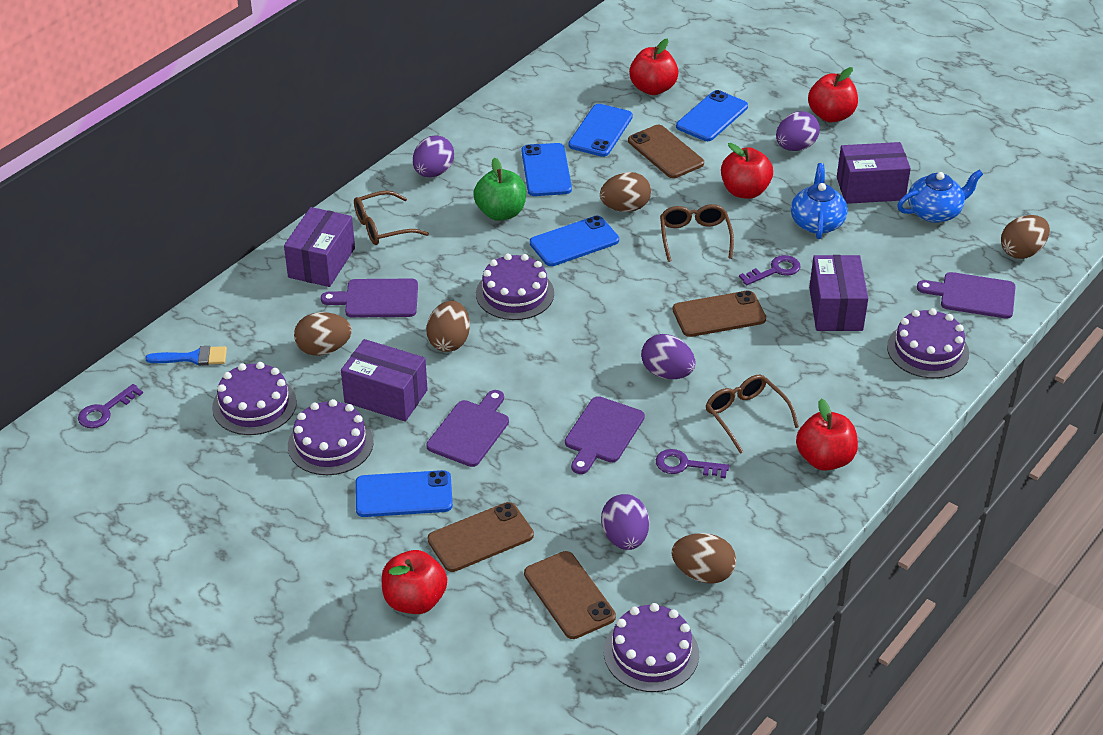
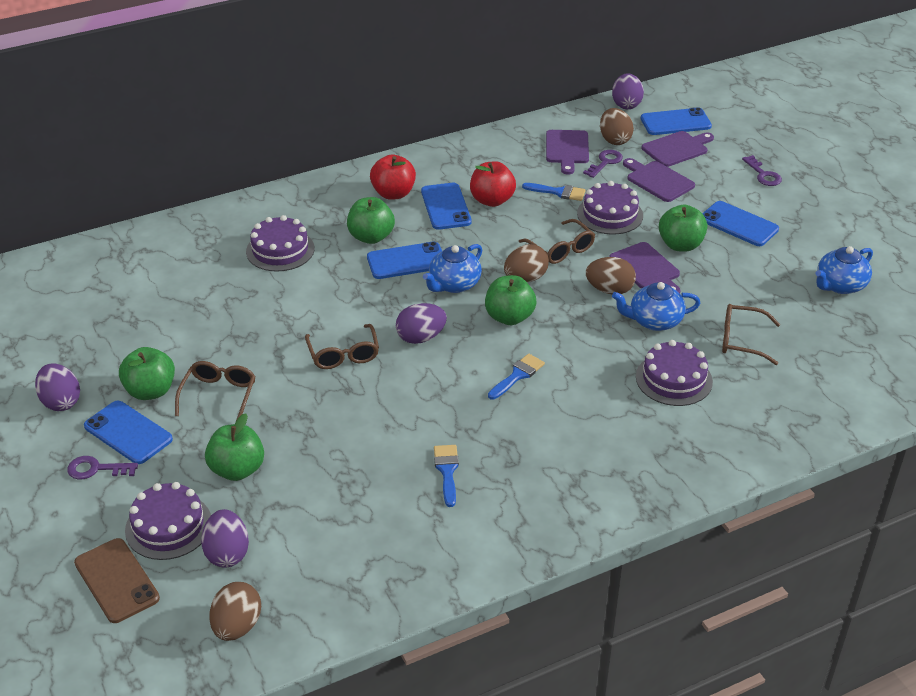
blue brush: [145,346,227,366] = 1 -> [434,445,459,507] [488,354,545,400] [522,183,586,201] = 3
blue teapot: [791,163,848,239] [897,170,983,223] = 2 -> [423,244,482,293] [612,282,700,331] [815,246,873,294] = 3
brown egg: [294,312,352,356] [426,301,470,352] [600,172,651,212] [672,533,736,584] [1001,215,1050,259] = 5 -> [209,582,261,641] [504,244,549,282] [586,257,636,294] [600,108,634,145] = 4
brown glasses: [354,190,429,245] [660,204,734,262] [706,375,799,454] = 3 -> [175,361,256,421] [305,324,379,369] [519,219,595,264] [722,304,780,365] = 4
brown phone: [428,502,534,572] [524,551,616,639] [628,125,704,178] [673,290,766,337] = 4 -> [74,538,160,623] = 1
green apple: [473,157,526,221] = 1 -> [119,347,175,400] [205,413,264,481] [347,197,395,244] [485,275,536,325] [659,204,707,252] = 5
purple box: [284,207,355,287] [341,339,428,422] [809,255,868,331] [837,142,911,204] = 4 -> none = 0
purple cake: [212,362,297,435] [288,399,374,475] [476,254,554,320] [604,603,699,692] [887,308,969,379] = 5 -> [125,482,211,560] [246,215,314,271] [577,181,643,235] [636,340,713,406] = 4
red apple: [382,550,447,614] [629,39,679,95] [721,143,773,199] [796,399,858,471] [808,67,858,123] = 5 -> [370,155,416,200] [470,161,516,207] = 2

